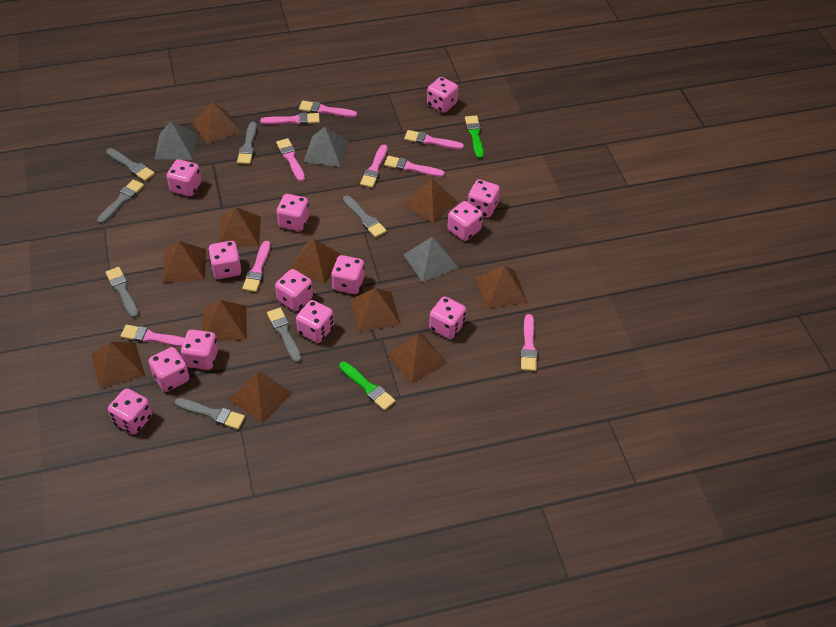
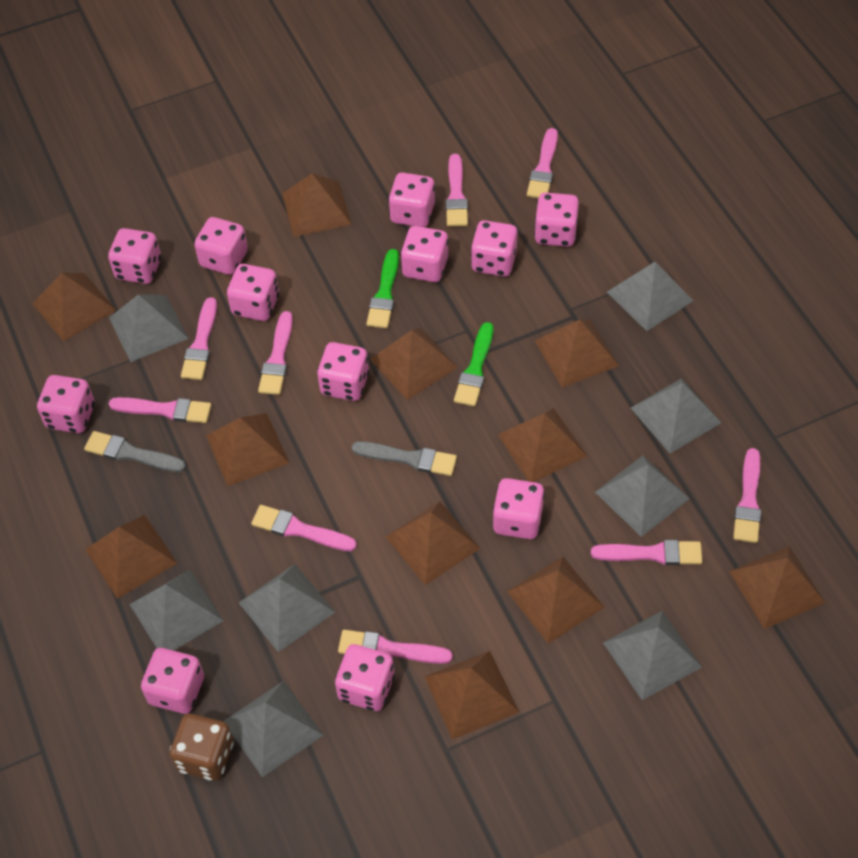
brown dice: none = 0 -> [170,713,234,781] = 1
grey brush: [97,180,144,224] [106,148,155,181] [106,267,139,318] [175,398,245,429] [237,122,257,164] [267,307,301,363] [343,195,387,238] = 7 -> [84,431,186,472] [352,441,457,476] = 2
grey pyramid: [155,121,197,160] [304,127,349,167] [403,237,458,282] = 3 -> [109,294,189,362] [129,570,224,651] [223,681,323,777] [239,564,335,652] [595,456,690,537] [603,611,702,700] [607,262,694,331] [631,378,722,453] = 8
pink dice: [108,388,152,434] [148,347,190,392] [167,159,202,197] [181,330,218,370] [208,241,242,279] [275,269,313,311] [276,194,309,231] [296,300,334,343] [331,255,365,294] [427,77,458,113] [429,296,466,339] [447,201,483,241] [468,179,500,217] = 13 -> [37,375,95,433] [108,228,161,284] [141,648,204,714] [194,217,248,275] [227,264,279,321] [317,342,369,401] [335,644,395,711] [388,172,435,227] [401,226,449,282] [471,220,517,277] [492,478,545,539] [534,193,579,247] = 12

